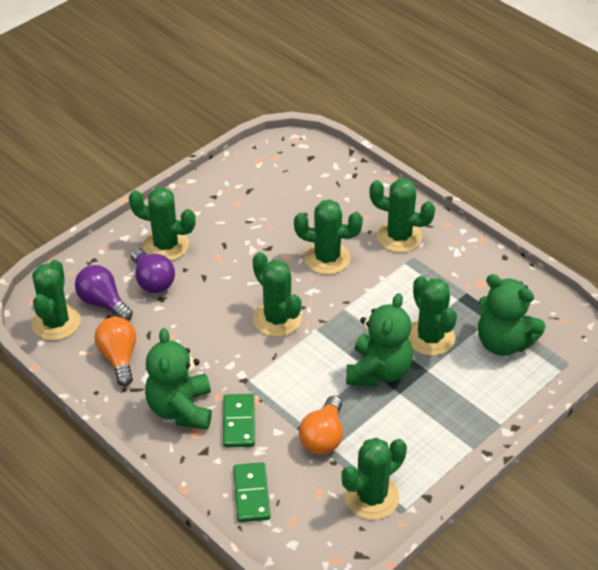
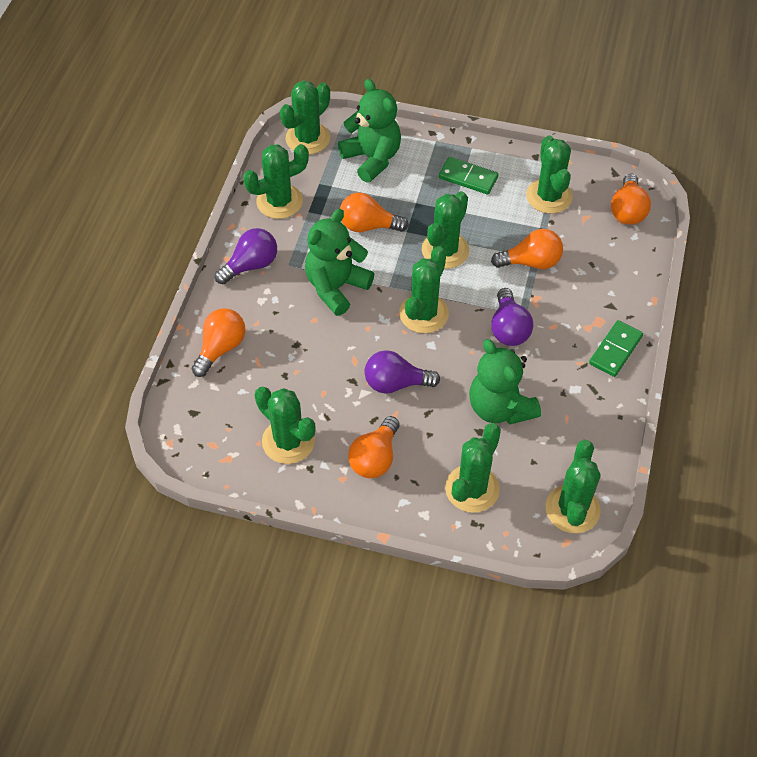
green cactus: [32,260,81,340] [129,187,196,261] [253,252,302,337] [294,199,363,274] [341,438,407,520] [369,178,435,252] [408,276,457,356] = 7 -> [243,144,309,219] [254,387,316,464] [280,80,330,155] [399,246,449,333] [422,191,469,269] [445,423,501,513] [526,135,573,214] [546,440,601,533] = 8
orange light bulb: [94,317,136,386] [299,396,343,455] = 2 -> [192,308,246,377] [340,193,409,232] [348,416,400,478] [491,229,563,269] [611,174,651,225] = 5
purple light bulb: [75,265,133,321] [130,248,175,293] = 2 -> [215,228,277,284] [364,350,440,394] [491,288,534,346] = 3

